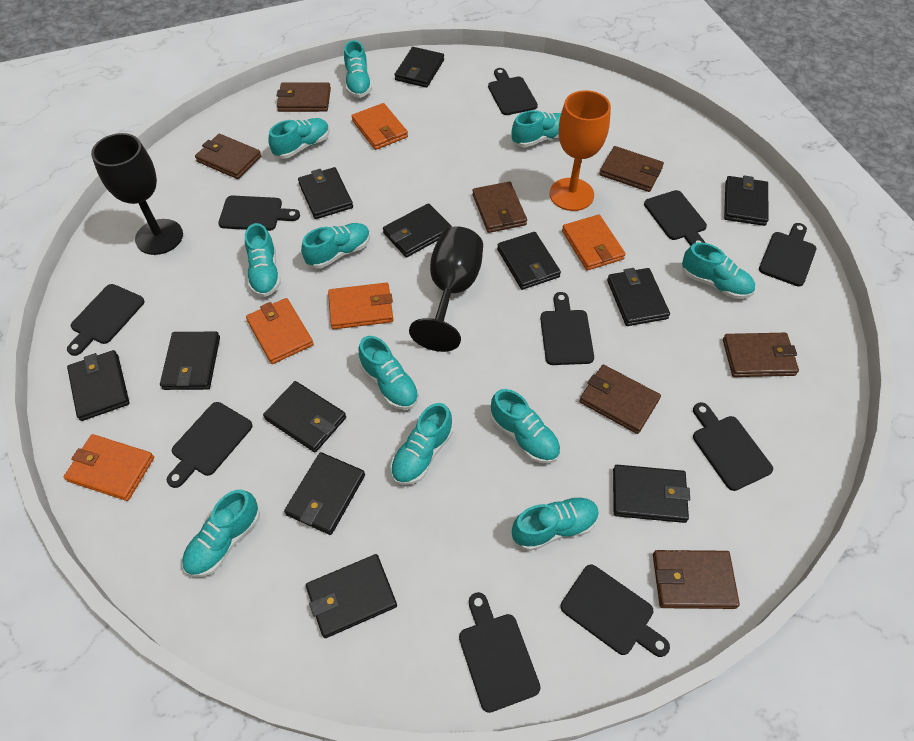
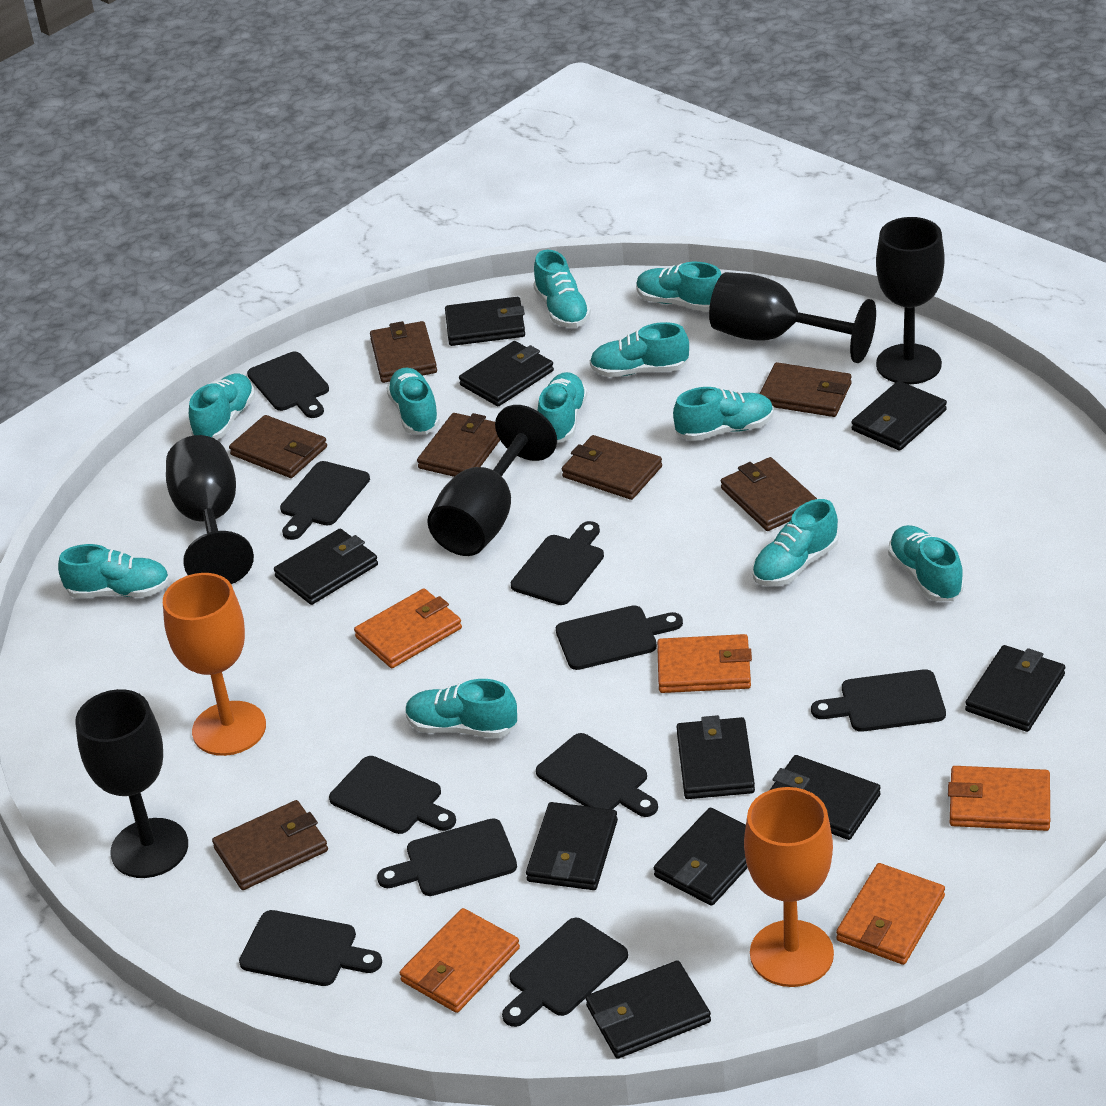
black goblet: [91,133,183,255] [409,227,483,352] = 2 -> [75,689,188,878] [166,435,254,584] [427,405,557,556] [709,272,876,363] [876,217,945,384] = 5
black wallet: [67,350,130,421] [160,332,220,390] [263,381,346,453] [284,452,365,535] [298,167,353,219] [306,554,397,638] [383,203,452,257] [394,47,444,88] [497,232,561,290] [607,268,670,326] [613,465,690,523] [724,176,769,226] = 12 -> [274,529,378,605] [445,297,525,346] [459,341,554,406] [526,802,618,890] [586,960,711,1059] [654,808,748,906] [676,715,755,799] [770,755,881,840] [851,381,947,450] [965,645,1065,732] = 10
orange goblet: [549,90,611,211] = 1 -> [163,573,266,756] [744,787,834,987] = 2

